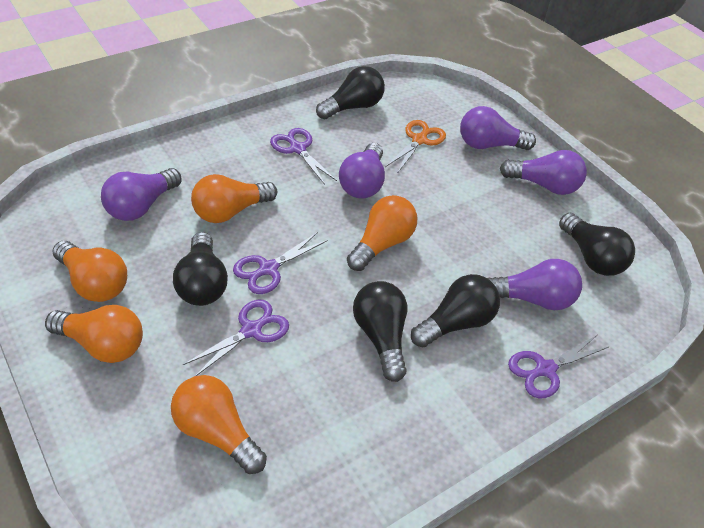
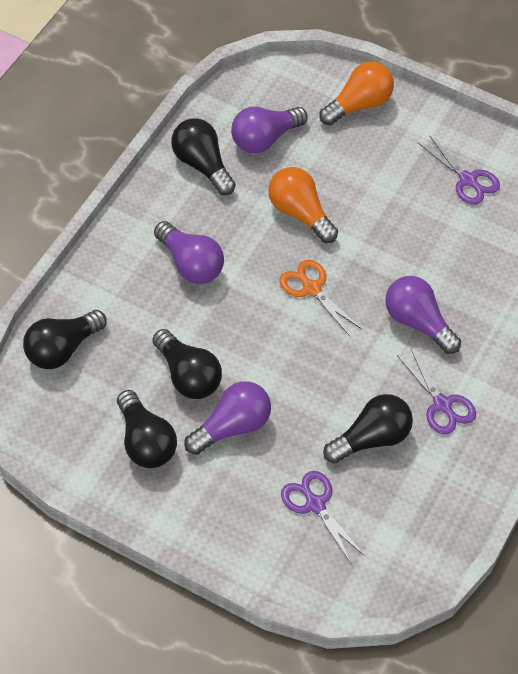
orange light bulb: [45,305,143,363] [52,241,127,302] [171,375,267,474] [191,174,277,223] [347,195,417,271] = 5 -> [268,167,338,243] [319,62,394,125] = 2
purple light bulb: [101,168,182,221] [339,143,385,199] [460,106,536,150] [488,259,582,310] [500,150,587,195] = 5 -> [154,221,224,284] [184,381,271,455] [231,107,308,153] [385,276,461,354] = 4
purple scissors: [183,300,289,376] [233,232,328,294] [270,128,337,185] [508,335,610,399] = 4 -> [281,471,365,563] [397,348,476,435] [419,135,500,205] = 3

